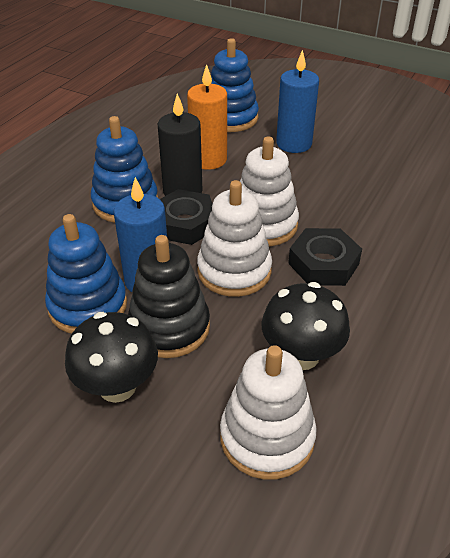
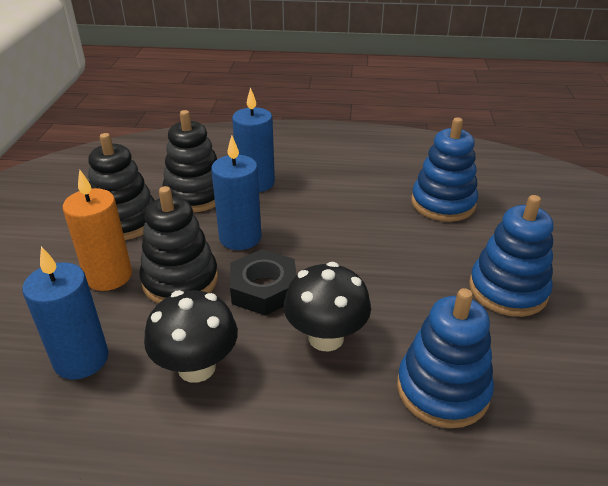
black candle: [158,93,203,196] = 1 -> none = 0
black nut: [160,189,213,245] [288,228,362,286] = 2 -> [230,249,296,316] = 1
black stacking toy: [128,235,210,358] = 1 -> [88,133,155,240] [139,186,218,304] [162,110,217,212] = 3
blue candle: [113,177,167,292] [276,50,319,153] = 2 -> [22,246,109,380] [211,135,261,250] [232,87,275,192] = 3
white stacking toy: [197,180,272,297] [220,345,317,480] [240,136,299,246] = 3 -> none = 0

